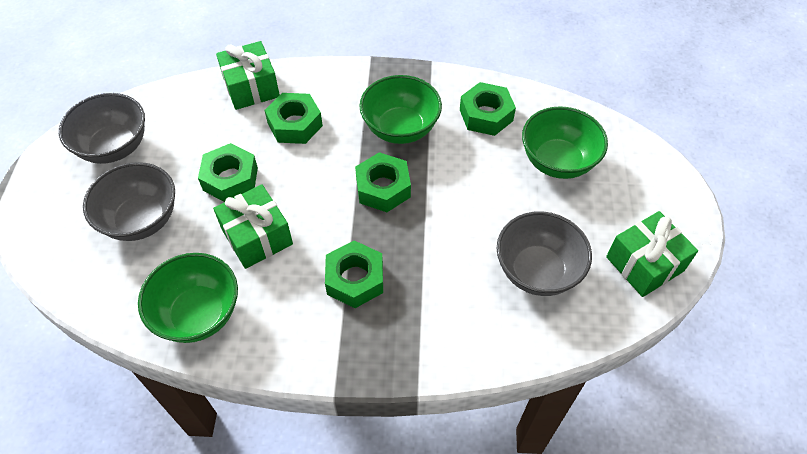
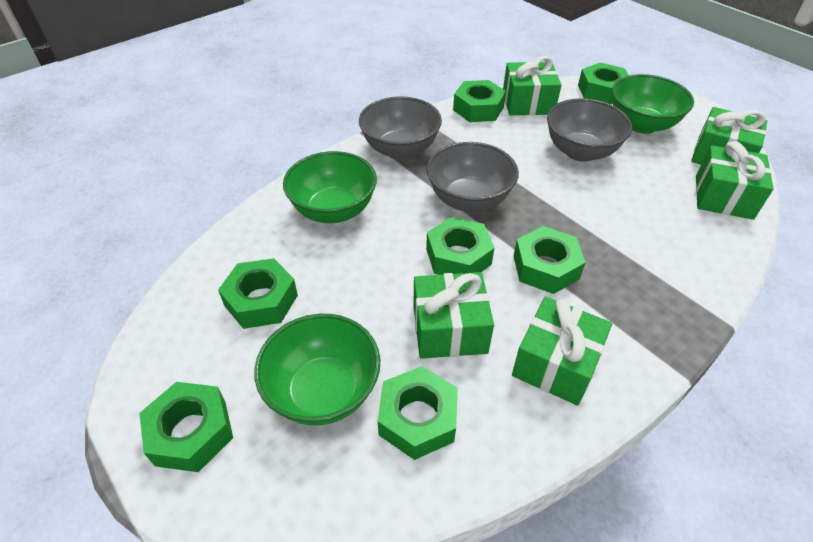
green gift: [213,184,293,269] [216,41,280,110] [606,211,698,297] = 3 -> [413,272,494,359] [503,56,561,115] [512,296,612,406] [691,107,767,165] [696,141,774,220] = 5
green nut: [198,143,258,202] [265,93,323,144] [325,240,383,308] [355,152,411,212] [460,82,516,136] = 5 -> [139,382,233,472] [218,258,298,329] [378,366,458,460] [426,217,494,275] [453,80,506,122] [513,226,586,294] [578,63,629,104] = 7

